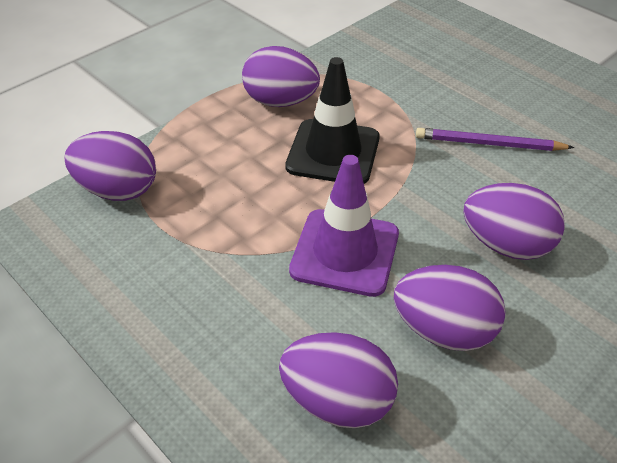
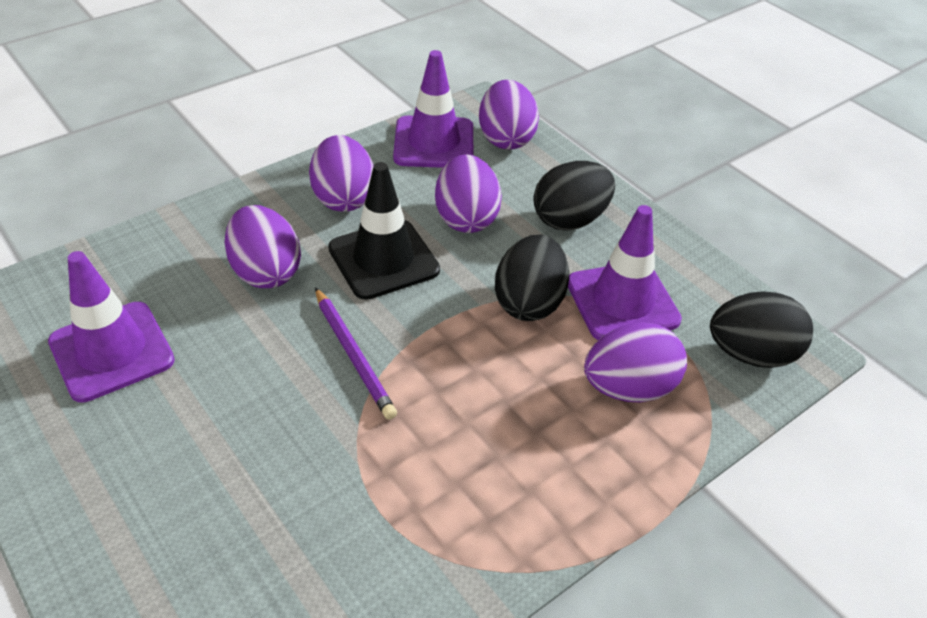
black egg: none = 0 -> [495,235,569,321] [533,161,615,230] [710,291,813,368] = 3
purple traffic cone: [289,155,399,297] = 1 -> [48,251,175,403] [393,50,473,168] [568,205,682,340] = 3

